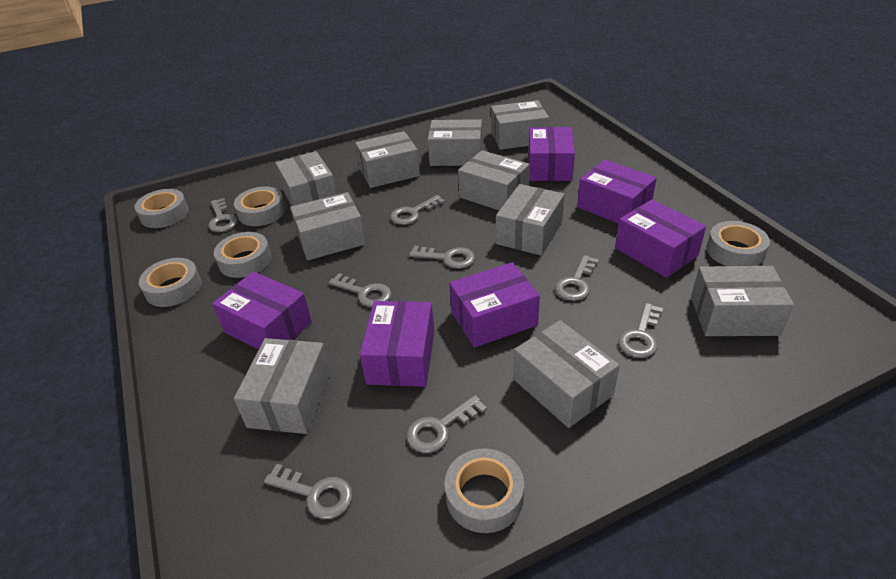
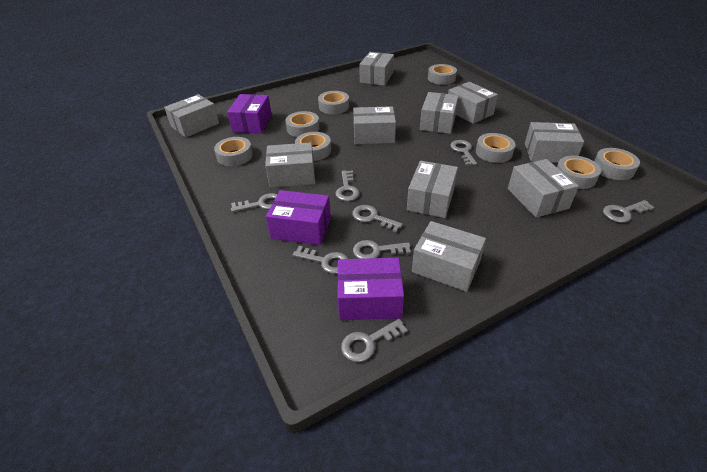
grey tape: [134,189,189,228] [139,258,202,307] [214,232,272,278] [234,186,286,226] [444,448,524,533] [707,221,770,266] = 6 -> [214,137,253,166] [286,111,320,137] [295,132,331,161] [318,91,349,114] [428,64,457,85] [476,133,515,163] [557,156,601,189] [594,148,640,180] = 8
purple box: [212,271,312,350] [360,301,434,387] [449,262,540,348] [529,127,575,181] [577,160,657,224] [615,199,706,278] = 6 -> [227,94,272,134] [266,190,331,245] [337,258,404,320] = 3

